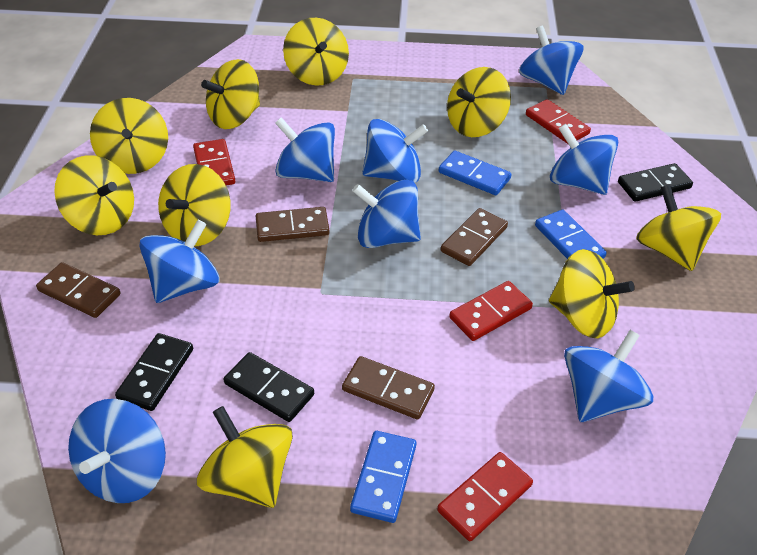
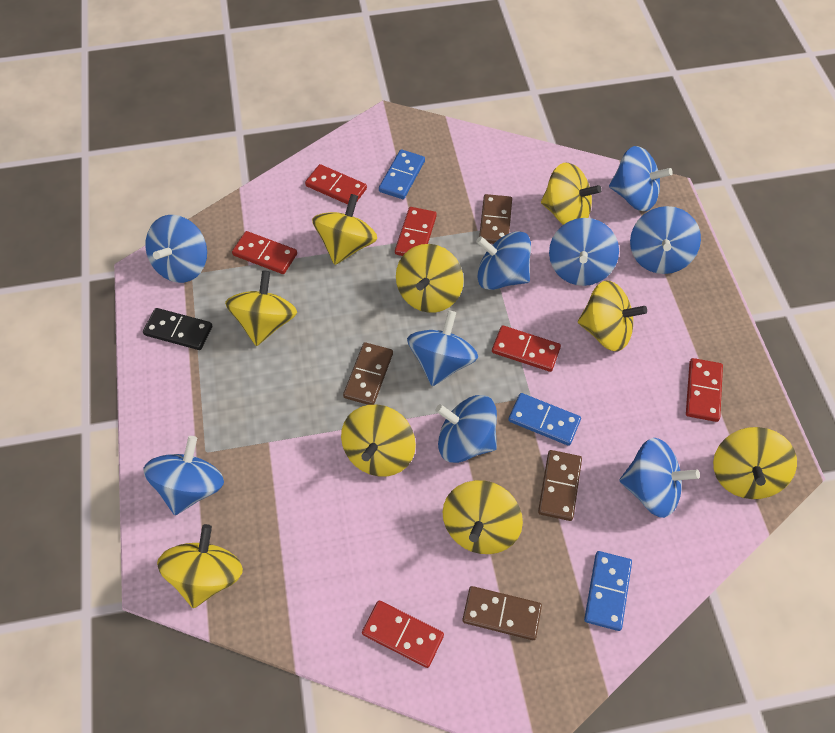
black domino: [115,333,193,411] [223,352,314,422] [618,163,693,202] = 3 -> [143,308,212,350] = 1
blue spinning top: [68,399,166,503] [139,220,219,303] [275,117,335,182] [352,180,421,248] [362,119,428,183] [519,26,583,95] [550,124,618,195] [564,330,653,422] = 8 -> [143,436,224,515] [145,215,207,283] [407,310,478,386] [435,395,497,463] [476,231,531,290] [549,218,619,286] [609,146,673,211] [619,438,700,518] [630,206,701,274] = 9
red domino: [193,139,235,185] [437,452,533,541] [449,281,533,341] [526,99,591,144] = 4 -> [232,231,297,274] [305,164,367,204] [362,601,444,668] [395,207,437,256] [492,325,561,372] [686,358,723,422] = 6

